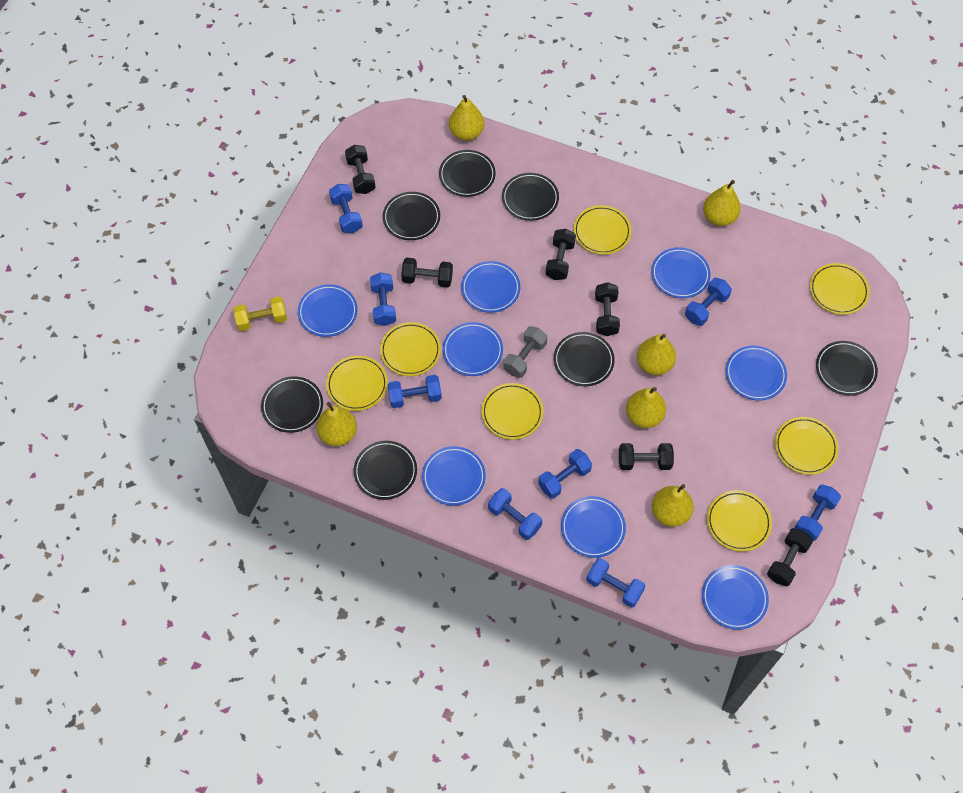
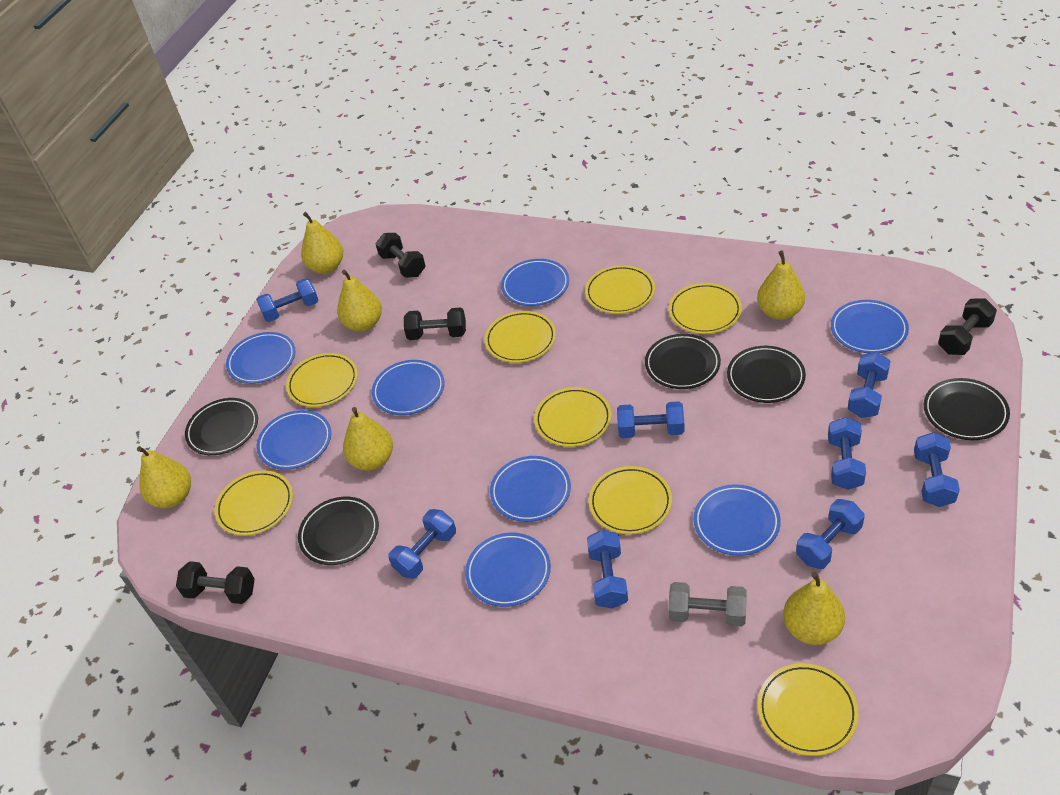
black dumbbell: [345,145,376,194] [401,258,453,288] [545,229,576,280] [595,282,620,336] [619,443,674,470] [767,528,813,587] = 6 -> [176,561,255,604] [376,233,425,278] [404,308,466,340] [938,298,997,355] = 4
black plate: [261,376,323,433] [354,441,417,500] [383,192,440,240] [439,150,496,197] [502,173,559,221] [554,332,615,386] [816,341,878,396] = 7 -> [185,398,258,455] [298,497,379,565] [645,334,721,389] [727,346,806,403] [924,378,1010,440] = 5
yellow dumbbell: [233,296,287,331] = 1 -> none = 0
yellow plate: [326,356,388,411] [380,322,441,376] [481,383,543,440] [573,205,631,255] [707,490,772,552] [775,417,838,475] [810,263,870,315] = 7 -> [215,470,293,536] [286,353,358,407] [485,311,556,363] [534,387,612,447] [585,265,655,314] [589,466,672,534] [669,283,742,334] [757,663,859,756] = 8

